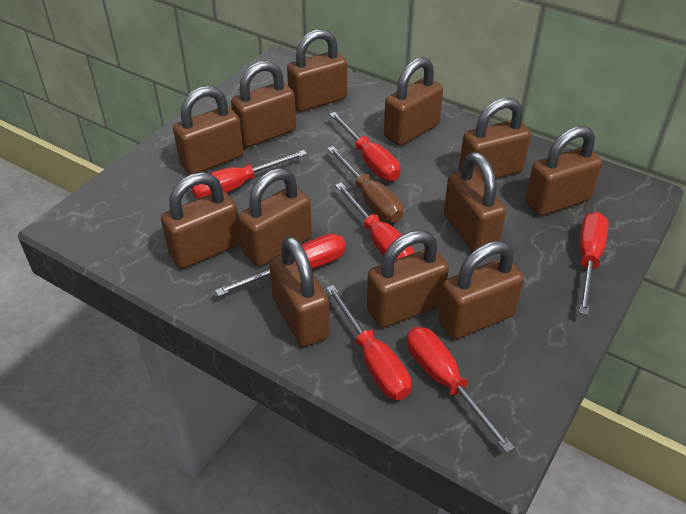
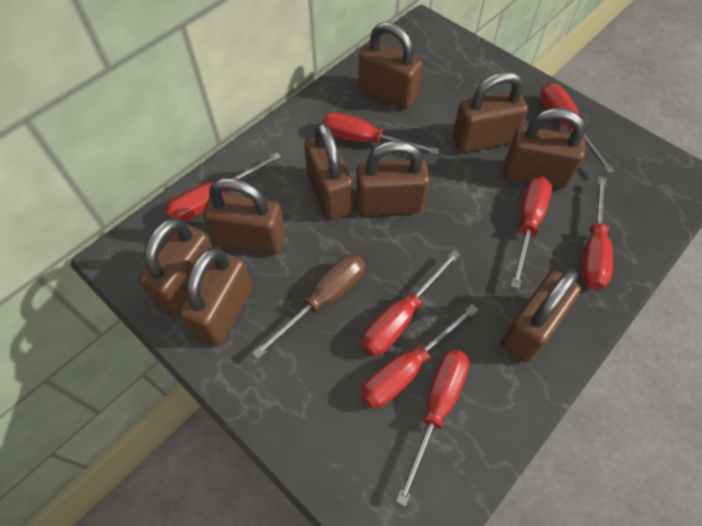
brown padlock: [161,172,241,269] [173,86,244,175] [231,61,296,147] [238,168,312,267] [269,236,330,347] [287,29,347,112] [367,230,449,328] [384,57,443,146] [438,241,524,339] [444,152,506,252] [459,98,531,181] [525,126,602,216] = 12 -> [139,218,213,316] [179,247,252,346] [203,178,285,255] [304,122,353,220] [356,140,430,216] [359,22,422,109] [453,71,528,153] [501,269,581,363] [503,108,585,189] = 9
red screwdriver: [191,150,307,199] [215,234,346,297] [326,285,411,400] [329,112,400,181] [335,182,414,259] [407,327,515,453] [579,212,609,315] = 7 -> [165,152,282,222] [322,112,440,155] [361,304,478,408] [362,250,461,356] [396,349,469,507] [511,176,552,289] [540,83,615,173] [581,176,613,290] = 8

